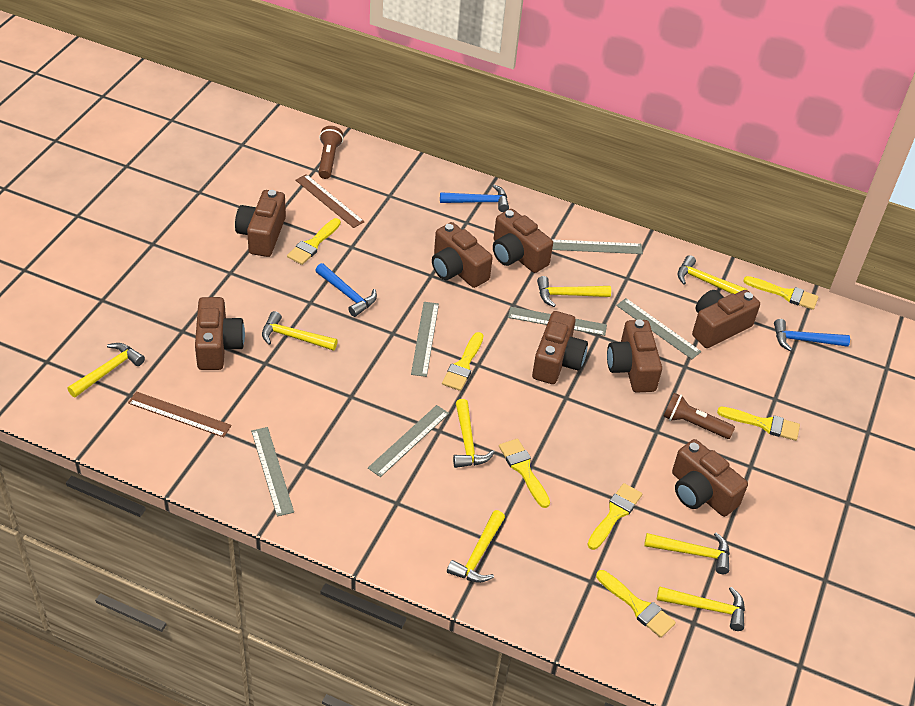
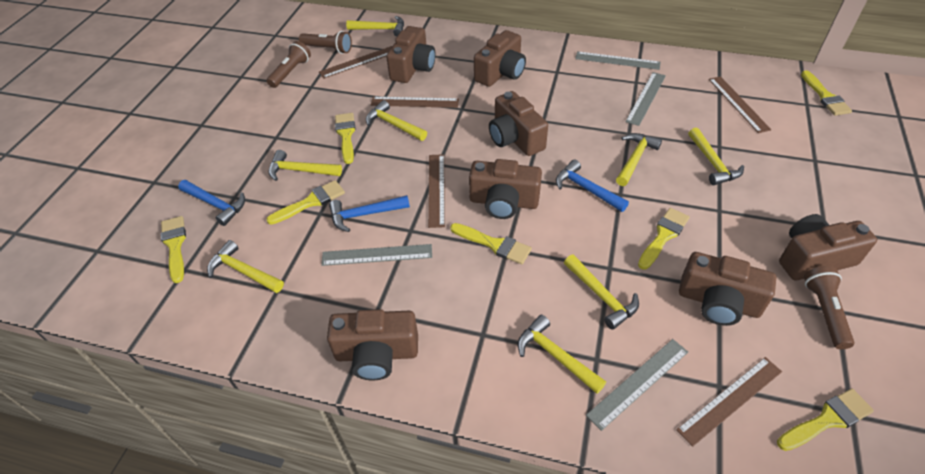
brown camera: [195,297,245,370] [235,190,286,257] [432,222,493,288] [493,209,553,273] [532,311,588,384] [607,320,662,393] [672,439,748,517] [692,290,760,348] = 8 -> [327,309,418,381] [386,26,436,83] [469,159,542,219] [474,30,526,87] [489,91,548,156] [679,252,776,326] [779,214,877,280] = 7
brown flashlight: [318,126,343,179] [663,393,735,439] = 2 -> [266,41,311,88] [298,31,352,54] [804,266,855,349] = 3
brown ruler: [128,391,232,437] [295,174,364,228] = 2 -> [319,46,392,79] [371,97,459,108] [428,154,445,228] [676,357,782,447] [709,76,771,133] = 5
grey ruler: [251,427,294,517] [368,405,449,477] [411,302,439,377] [508,307,607,336] [552,239,643,254] [616,298,702,359] = 6 -> [321,244,432,266] [575,51,660,70] [586,339,688,431] [625,72,666,126] = 4

